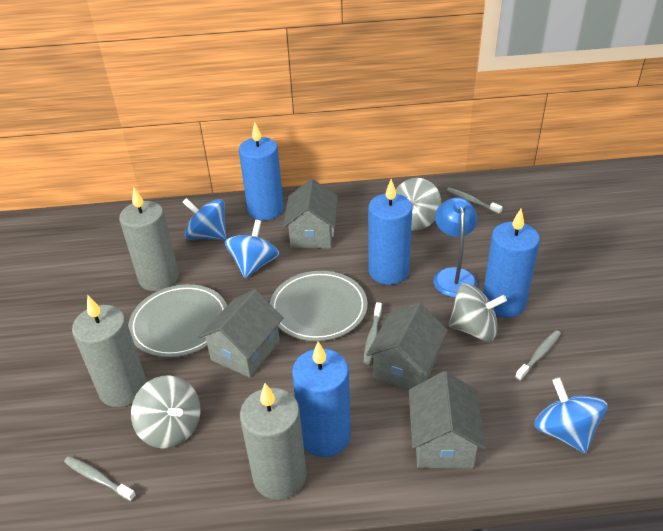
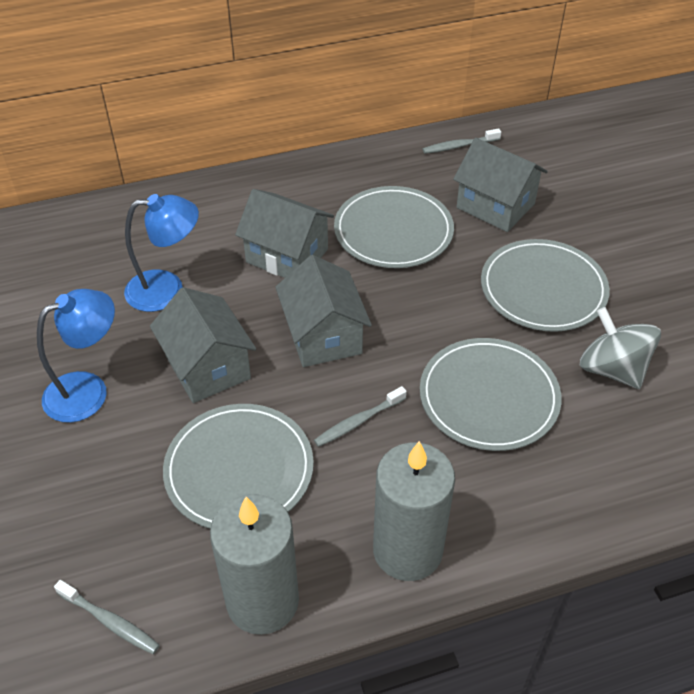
blue candle: [239,122,284,220] [292,341,351,457] [368,179,413,285] [483,209,540,318] = 4 -> none = 0
blue lamp: [433,198,477,297] = 1 -> [37,289,115,423] [124,194,199,312] = 2
blue spinning top: [183,198,226,240] [224,220,279,278] [534,378,607,454] = 3 -> none = 0
grey candle: [72,296,147,407] [119,188,179,291] [240,383,307,500] = 3 -> [210,494,299,635] [373,441,455,581] = 2
grey plate: [128,284,227,357] [270,271,368,341] = 2 -> [163,404,314,529] [334,186,454,268] [420,338,561,451] [481,239,610,332] = 4
grey spinning top: [131,375,201,449] [396,178,441,230] [448,283,507,341] = 3 -> [580,307,661,389] = 1
grey toothbrush: [64,456,136,502] [363,302,382,364] [446,188,503,214] [515,330,561,381] = 4 -> [54,580,160,654] [314,386,407,447] [423,128,501,154] = 3

